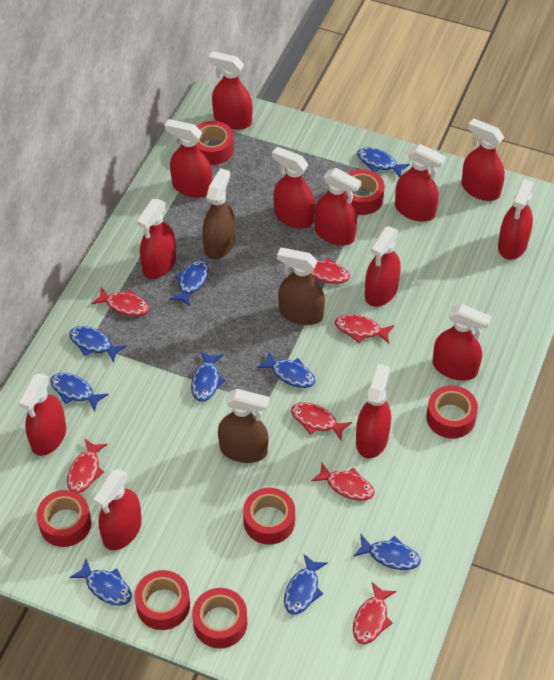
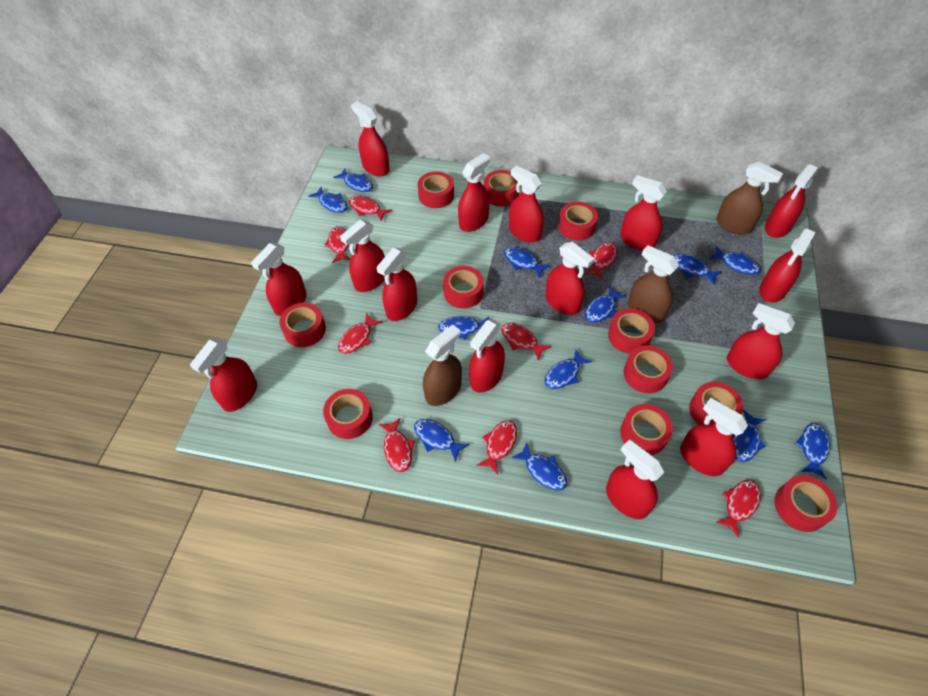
blue fish: [50,373,108,412] [69,326,126,363] [70,559,132,606] [169,260,209,306] [191,351,225,402] [257,352,316,388] [284,554,328,615] [353,535,421,570] [357,148,410,178] = 9 -> [308,187,348,213] [333,168,373,192] [414,419,469,462] [438,316,489,340] [504,247,550,278] [511,442,567,491] [545,349,592,389] [585,286,626,322] [674,254,722,284] [709,246,760,275] [732,410,766,462] [795,423,830,479] = 12
red fish: [67,438,108,493] [91,287,150,316] [291,402,352,440] [292,258,350,284] [311,462,375,501] [335,314,395,344] [353,582,396,644] = 7 -> [324,226,351,263] [338,313,382,354] [349,196,392,221] [379,418,415,472] [477,420,517,474] [501,323,551,361] [584,242,617,280] [715,480,761,538] = 8
red spray bottle: [19,373,66,456] [93,469,142,550] [137,199,176,279] [165,119,212,198] [208,51,253,130] [272,147,315,229] [314,168,361,246] [356,364,391,459] [365,226,400,307] [395,144,446,222] [433,304,492,380] [461,118,505,201] [498,179,534,260] = 13 -> [190,338,257,412] [251,243,306,316] [340,219,385,292] [351,101,390,176] [376,248,417,321] [458,153,490,232] [469,319,505,393] [509,166,544,243] [546,242,594,315] [606,439,664,519] [620,175,667,251] [680,398,748,476] [727,303,795,379] [759,229,816,303] [765,164,818,238] = 15
red tape: [37,490,91,547] [135,570,190,630] [192,588,247,648] [196,121,234,165] [243,488,295,545] [345,169,385,215] [426,385,478,439] = 7 -> [279,303,326,347] [323,389,373,439] [418,172,454,208] [443,266,484,308] [484,170,519,207] [558,202,598,240] [608,308,655,354] [620,404,673,455] [624,345,673,393] [689,382,743,425] [774,475,837,532] = 11

